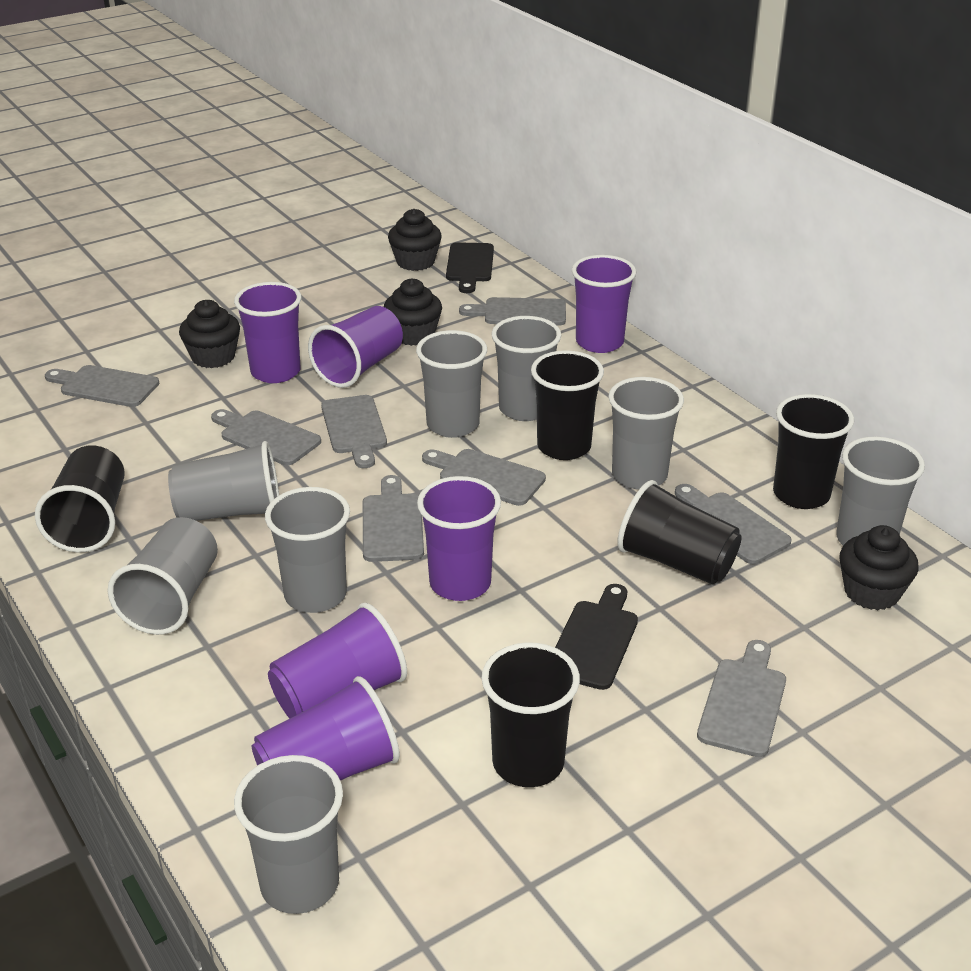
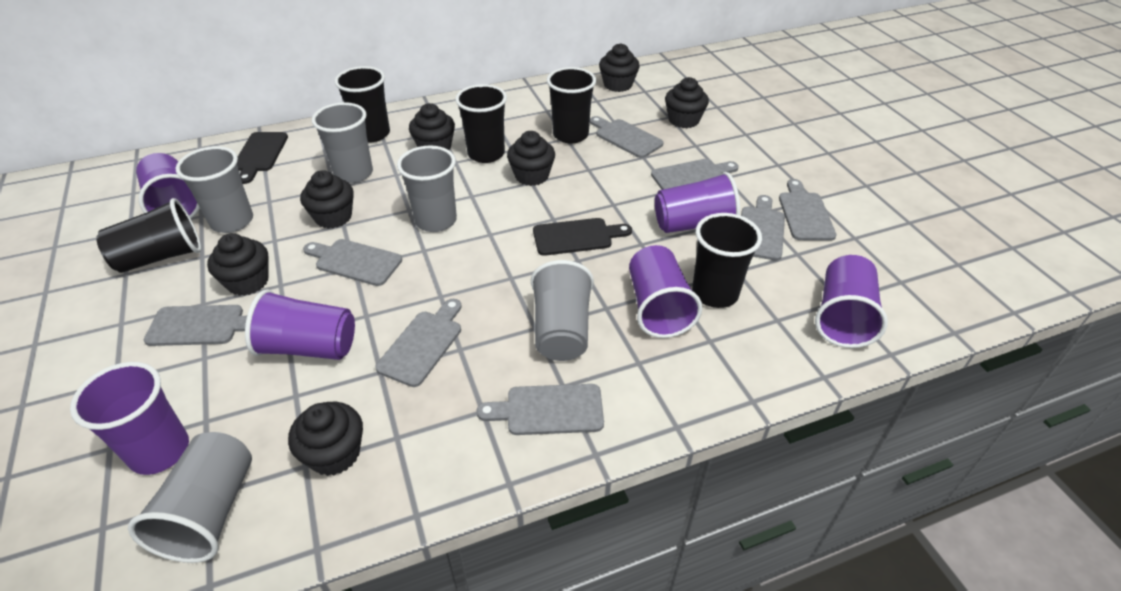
black cupcake: [179,300,240,368] [384,279,442,346] [388,209,442,271] [840,525,919,610] = 4 -> [207,233,269,296] [288,402,363,476] [300,170,354,229] [409,103,455,150] [507,131,555,186] [599,43,640,92] [665,77,709,128] = 7
grey cup: [108,517,218,635] [168,441,279,521] [234,755,343,914] [265,487,350,613] [416,330,487,438] [491,316,561,421] [608,377,684,490] [836,436,925,546] = 8 -> [128,432,252,563] [176,146,253,233] [312,102,373,184] [397,145,457,232] [531,260,594,361] = 5

